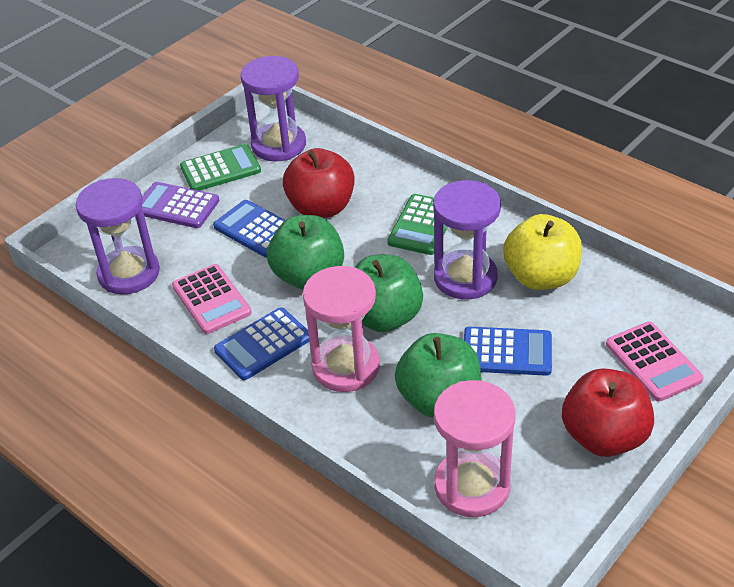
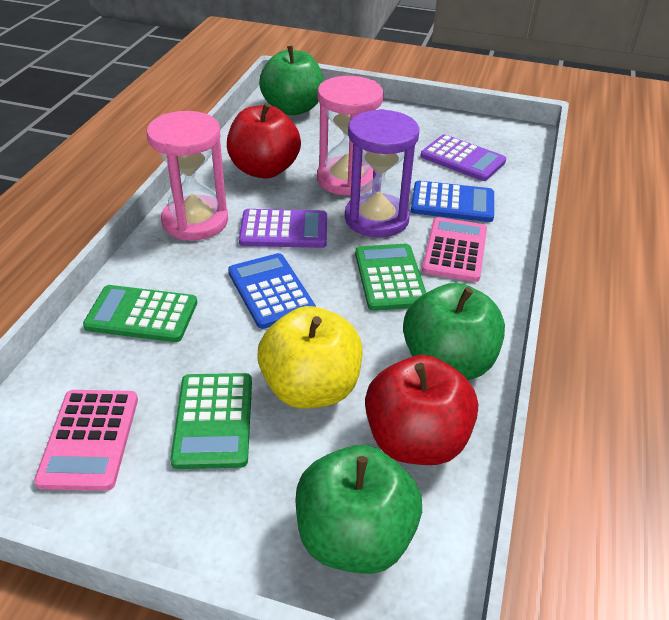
blue calculator: [213,200,285,258] [214,307,309,380] [464,327,552,376] = 3 -> [228,253,316,329] [411,181,494,222] = 2
green calculator: [180,144,261,191] [387,194,446,255] = 2 -> [83,285,197,342] [170,373,252,469] [355,244,426,311] = 3
purple calculator: [142,182,219,228] = 1 -> [239,209,327,248] [421,134,506,181] = 2
purple hourglass: [76,178,160,294] [241,56,306,162] [433,180,501,299] = 3 -> [345,109,419,238] = 1

